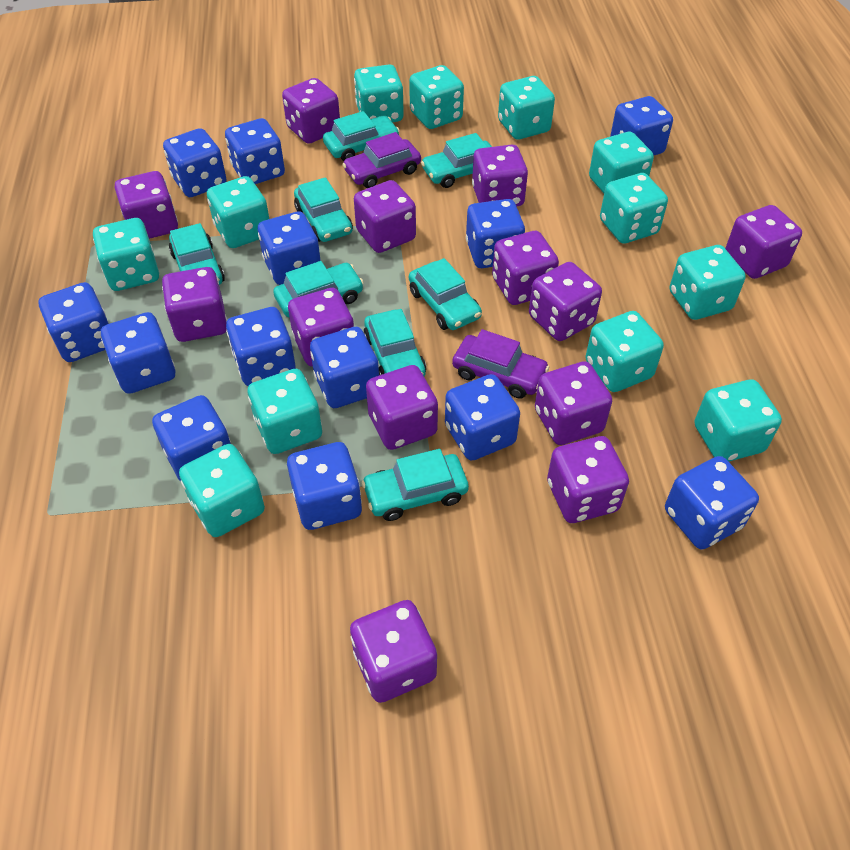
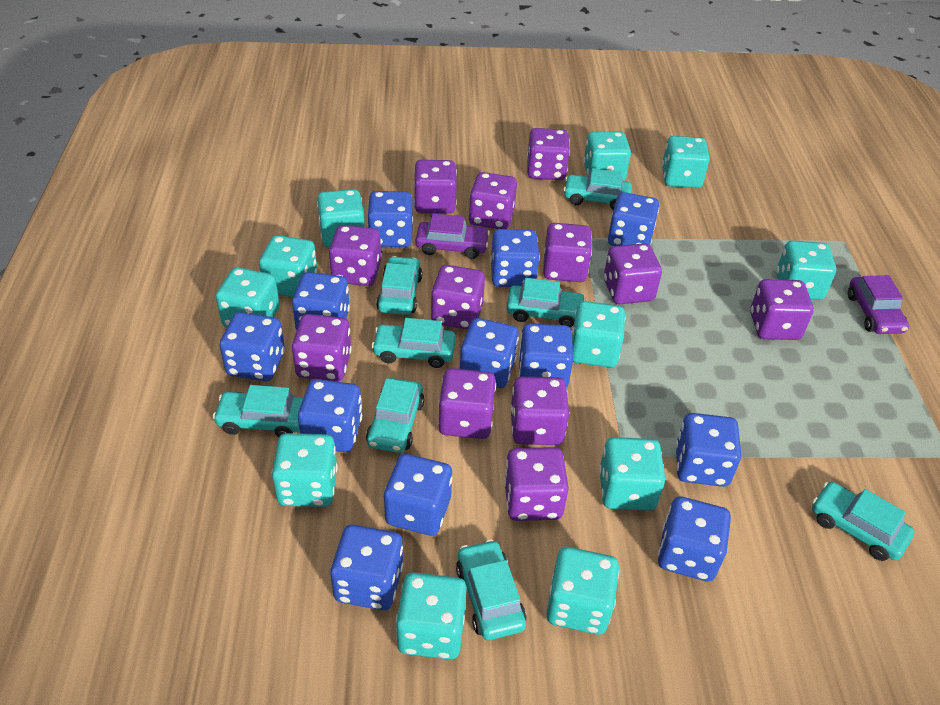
blue dice: [39,282,109,362] [101,312,175,394] [152,395,231,481] [163,128,227,197] [225,118,285,184] [226,307,296,386] [258,211,321,285] [287,442,362,530] [310,327,379,408] [445,374,520,461] [466,199,525,268] [610,96,673,155] [665,456,759,550] = 13 -> [220,312,285,381] [292,272,350,330] [298,379,362,452] [330,525,403,610] [367,191,413,247] [384,454,452,536] [460,318,519,388] [490,229,540,287] [519,323,573,388] [608,192,659,246] [658,496,731,581] [676,413,742,487] = 12
purple dice: [115,171,178,239] [162,267,227,342] [282,78,340,144] [288,288,354,367] [350,600,437,703] [354,180,416,253] [366,365,438,450] [472,145,528,206] [492,231,559,305] [529,262,602,341] [535,361,612,445] [547,436,629,523] [725,205,802,279] = 13 -> [292,314,352,381] [329,225,381,286] [414,160,457,214] [431,265,485,330] [438,368,496,439] [469,172,517,229] [504,447,569,521] [510,377,569,445] [527,128,570,180] [543,223,592,282] [604,243,662,304] [750,279,814,340] = 12
turquoise dice: [93,218,159,291] [179,444,265,537] [207,176,269,248] [248,369,322,454] [354,64,404,122] [409,65,464,129] [498,76,555,140] [586,311,664,392] [589,132,654,193] [600,173,668,244] [669,245,746,320] [694,379,782,462] = 12 -> [216,267,280,327] [259,235,317,297] [272,433,338,507] [317,189,365,248] [396,572,467,660] [546,547,619,635] [572,301,625,368] [584,132,631,181] [599,437,665,511] [662,136,710,188] [776,241,836,300] = 11

